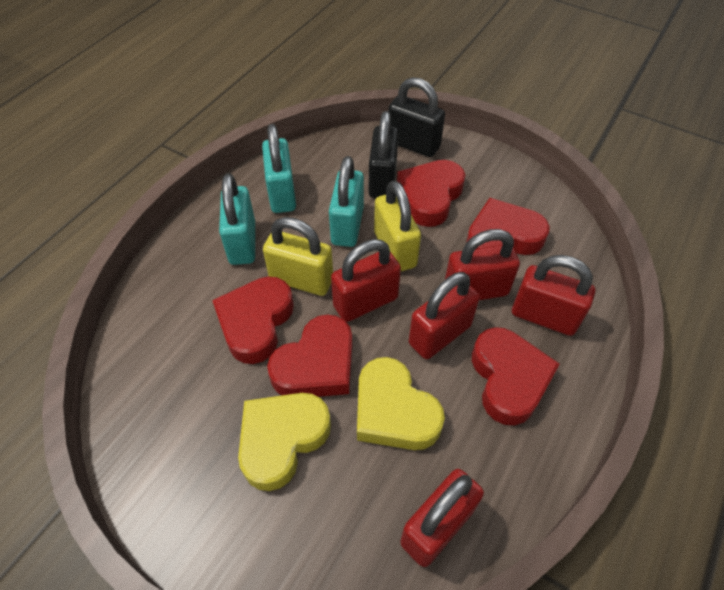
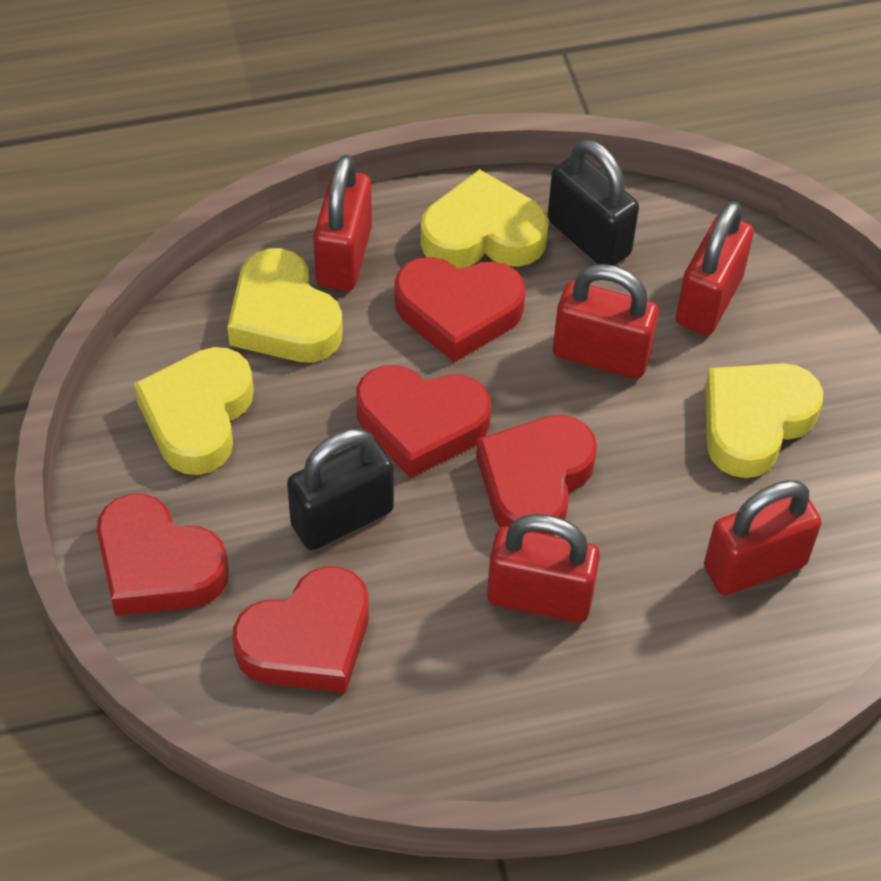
turquoise padlock: [219,173,255,265] [262,124,296,213] [329,156,364,247] = 3 -> none = 0
yellow heart: [238,393,331,491] [357,357,445,450] = 2 -> [134,347,254,475] [227,248,343,362] [421,169,549,269] [705,363,823,478] = 4
yellow padlock: [263,217,333,296] [374,180,421,271] = 2 -> none = 0

